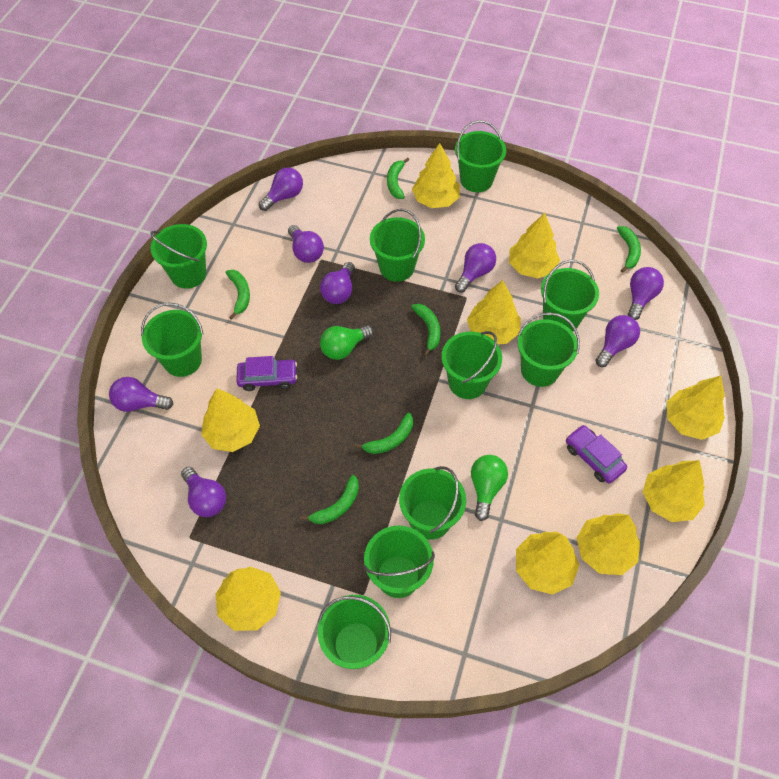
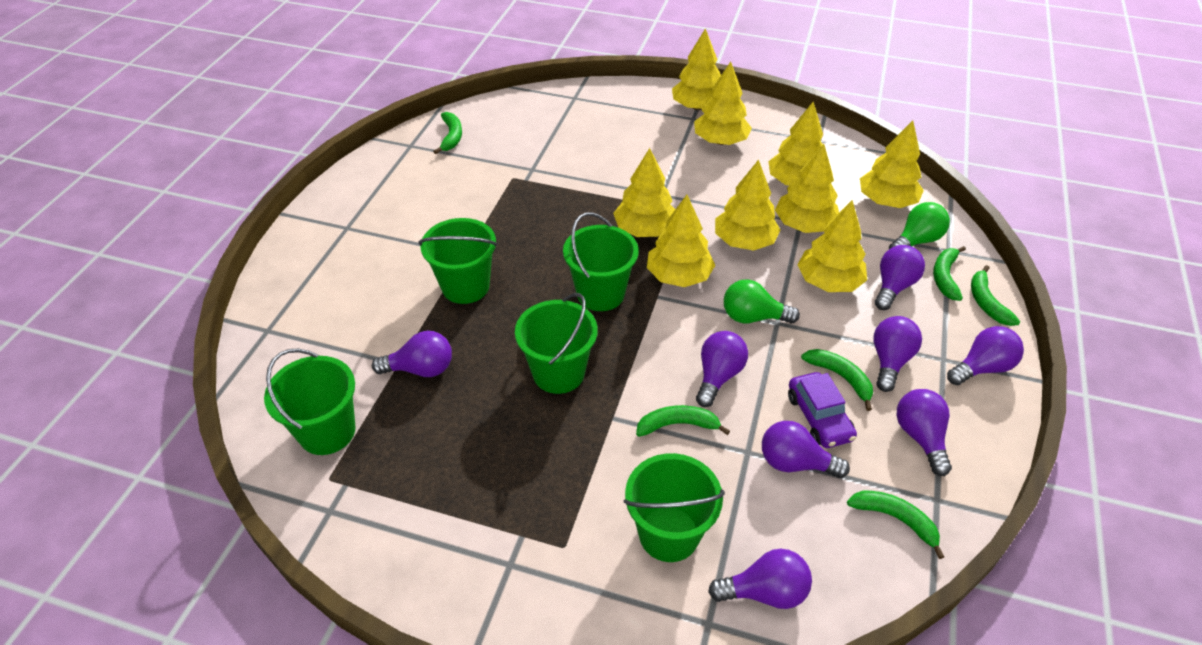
green bucket: [141,302,203,377] [150,224,207,289] [318,595,391,669] [363,526,435,598] [370,209,425,282] [399,466,466,540] [442,331,502,399] [455,120,506,192] [518,312,580,387] [541,260,599,332] = 10 -> [264,349,355,455] [419,218,498,304] [515,293,598,394] [563,212,639,311] [624,453,725,562] = 5
purple car: [236,356,297,391] [566,425,627,483] = 2 -> [788,372,857,448] = 1

